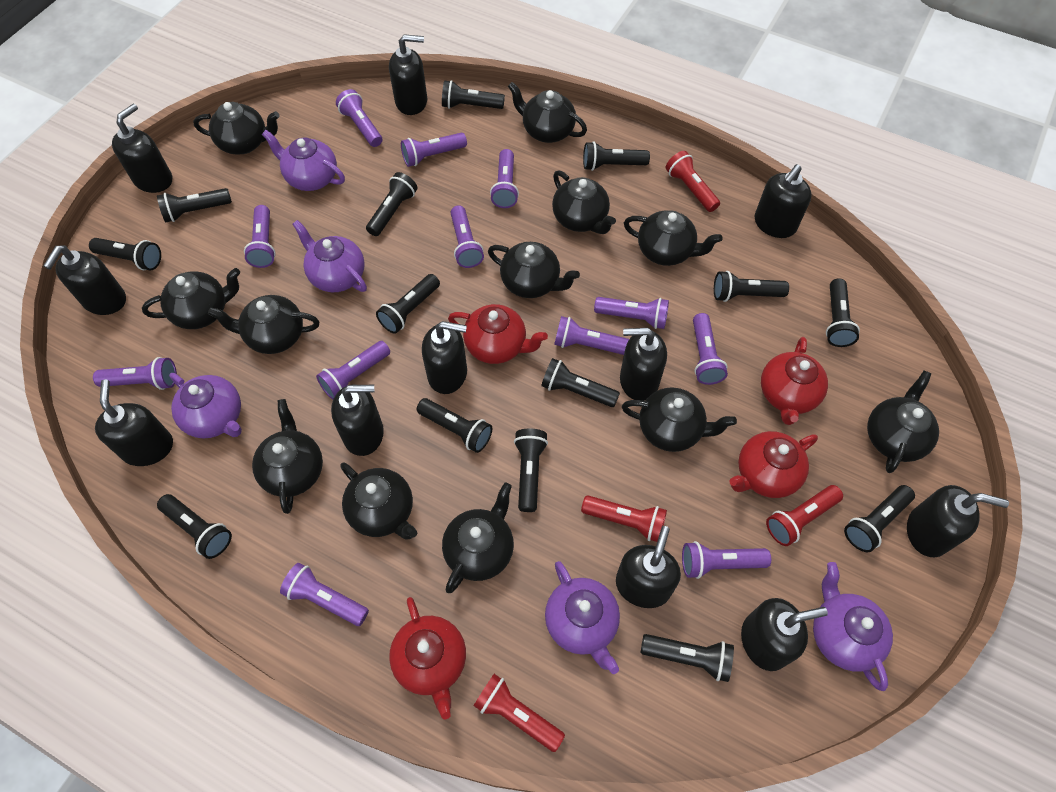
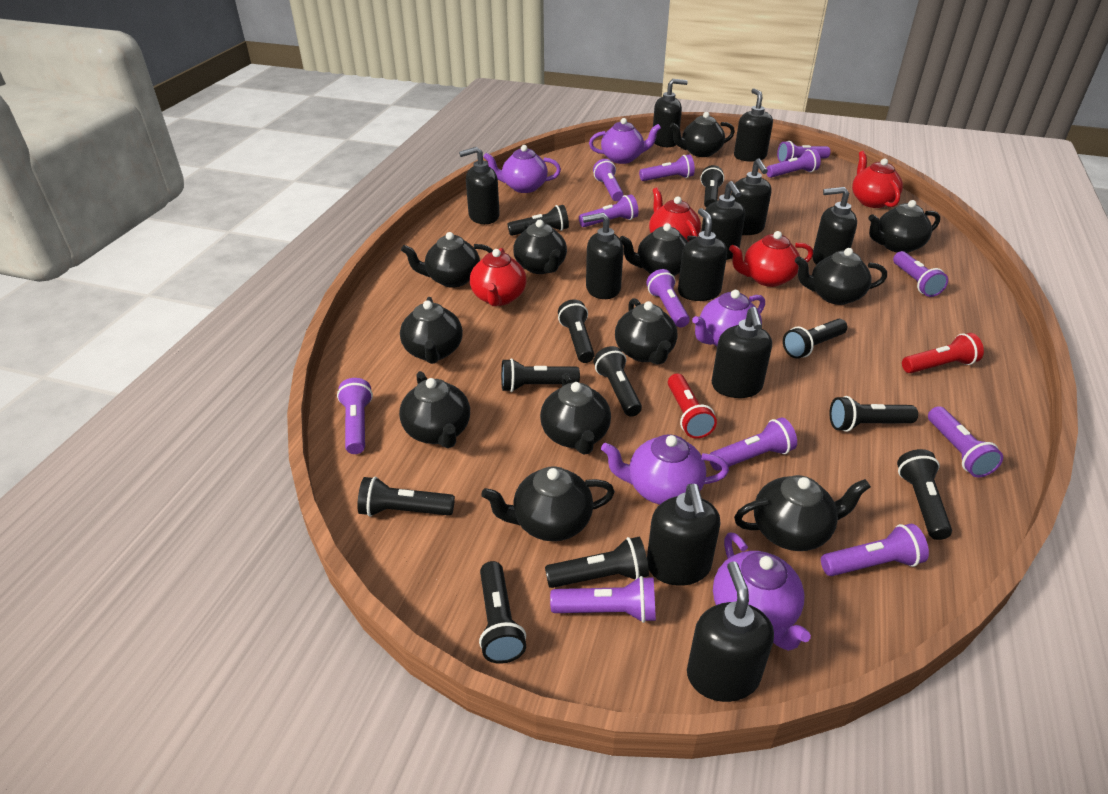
black flashlight: [89,238,161,271] [157,188,232,223] [157,494,232,559] [366,172,417,236] [376,274,440,334] [417,398,493,453] [442,80,505,109] [514,429,548,512] [541,358,620,407] [583,141,650,171] [640,634,734,682] [714,271,789,302] [826,278,860,347] [844,485,915,552] = 14 -> [357,477,455,517] [479,561,526,664] [501,358,580,392] [508,205,569,236] [545,537,649,588] [558,299,594,363] [593,346,642,417] [700,165,724,208] [783,319,847,359] [829,396,918,432] [897,449,952,540] = 11
red flashlight: [474,674,565,752] [581,495,667,542] [665,151,720,212] [766,485,843,546] = 4 -> [668,374,717,439] [902,333,984,373] = 2

